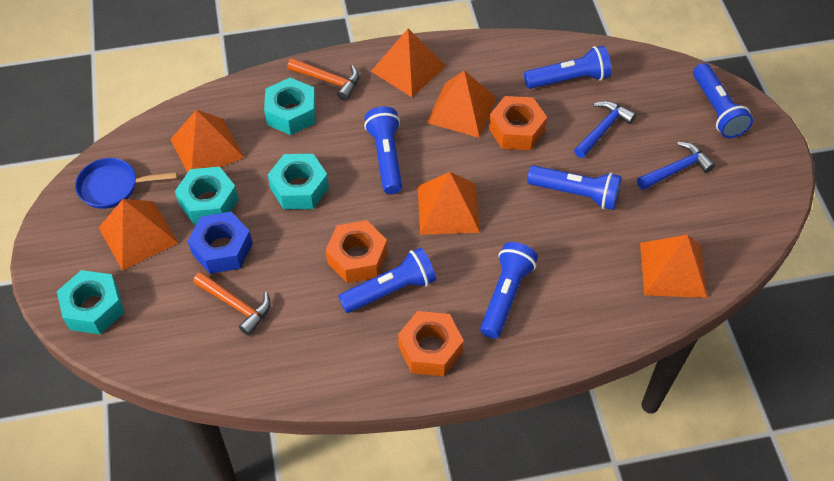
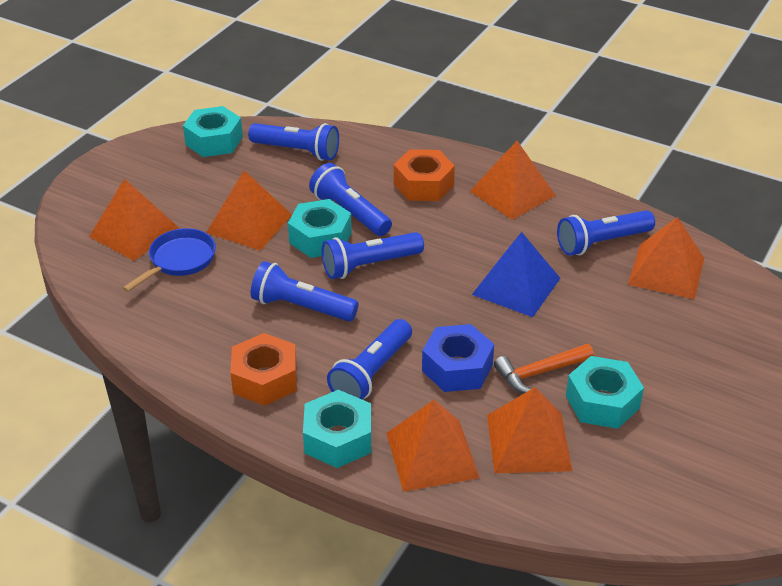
blue hammer: [574,101,636,158] [637,142,715,190] = 2 -> none = 0
blue pyramid: none = 0 -> [472,232,560,317] = 1
orange hammer: [193,272,271,336] [287,58,359,101] = 2 -> [494,344,594,394] = 1
orange nut: [326,220,388,283] [398,311,464,376] [489,96,547,150] = 3 -> [230,333,297,406] [394,149,455,201] = 2

